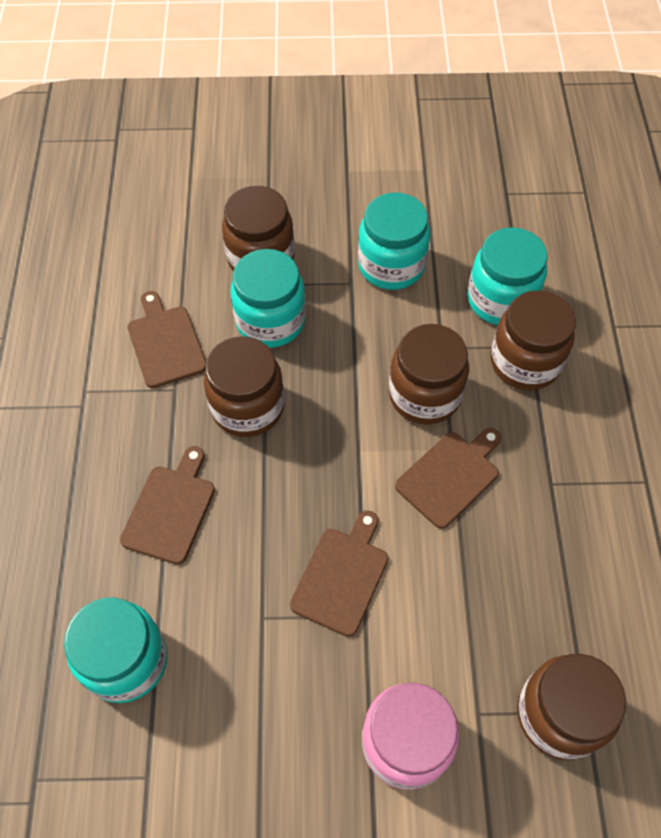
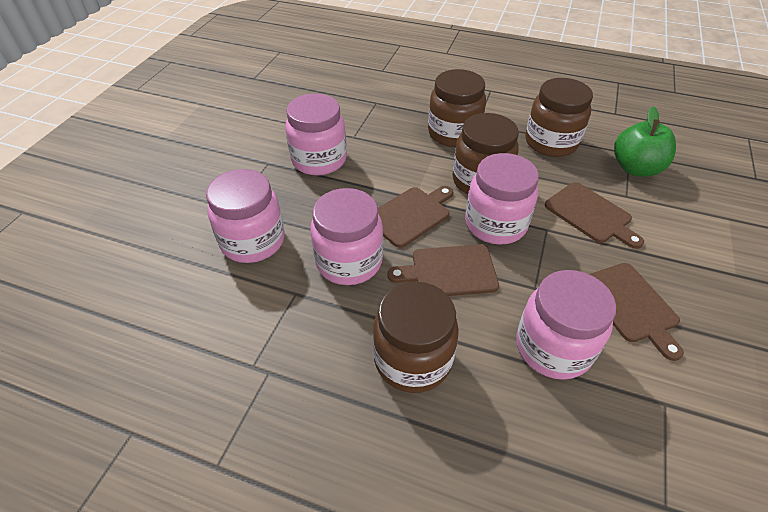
brown jar: [204,336,284,437] [222,186,295,272] [389,324,469,425] [490,290,576,390] [517,654,626,760] = 5 -> [373,282,459,393] [428,69,486,147] [453,113,519,194] [525,78,593,157] = 4
green apple: none = 0 -> [614,106,676,177] = 1
pink jar: [362,683,459,790] = 1 -> [206,169,284,263] [286,94,347,176] [310,188,383,285] [465,153,539,245] [516,270,616,380] = 5
turquoise jar: [64,598,168,703] [230,249,306,348] [358,192,430,290] [468,227,547,325] = 4 -> none = 0

